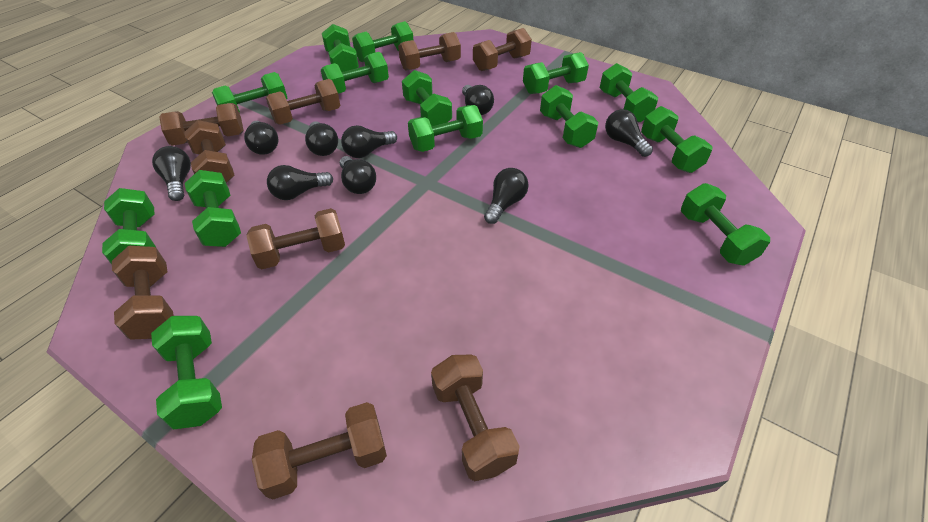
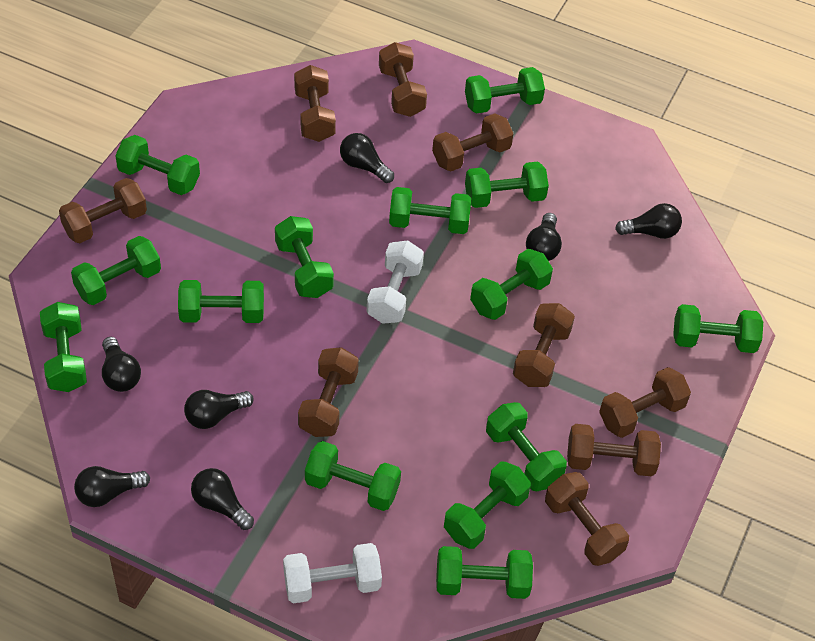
black light bulb: [152,146,191,201] [244,121,278,155] [267,165,333,200] [305,121,338,156] [340,156,376,194] [341,125,397,158] [462,85,494,115] [484,168,529,224] [605,109,653,157] = 9 -> [74,466,150,507] [102,337,141,392] [184,390,254,429] [191,468,254,530] [340,133,394,183] [526,213,562,261] [615,203,682,239] = 7
white dumbbell: none = 0 -> [283,543,382,603] [366,240,424,324] = 2

